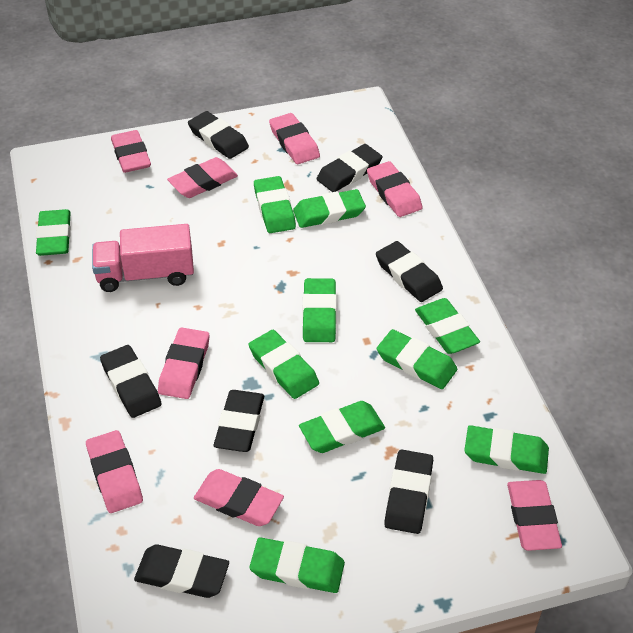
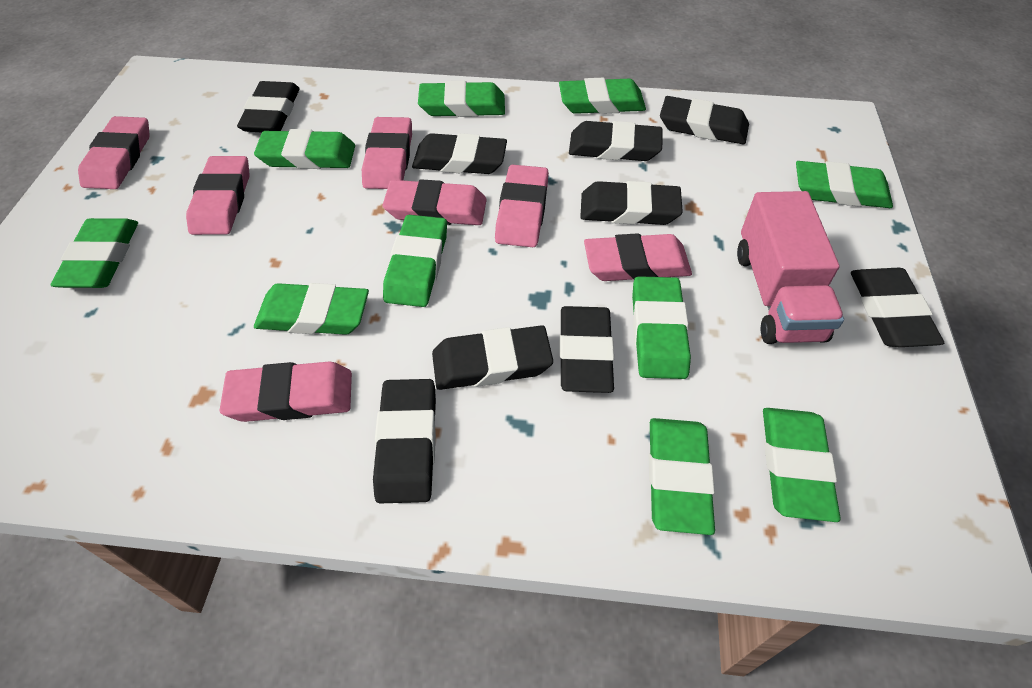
black eraser: [100,345,161,418] [134,544,229,598] [188,111,249,159] [214,390,264,452] [316,144,382,192] [376,241,443,302] [384,450,433,534] = 7 -> [237,81,300,132] [373,379,436,503] [412,133,507,174] [432,325,553,390] [559,306,614,393] [569,121,662,161] [580,181,683,225] [660,96,749,144] [851,268,944,347] = 9
pink eraser: [86,430,143,513] [111,130,151,173] [158,327,209,399] [167,157,238,198] [194,469,284,526] [269,113,320,164] [367,161,422,217] [507,480,562,551] = 8 -> [78,116,150,189] [186,156,250,235] [219,361,352,422] [362,117,412,189] [383,179,487,225] [495,165,549,247] [584,233,692,281] = 7

